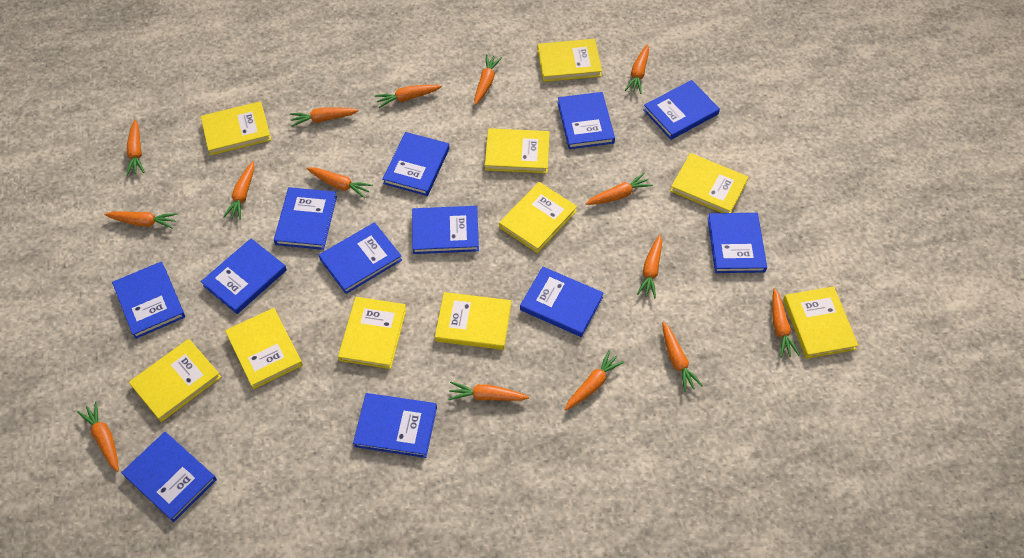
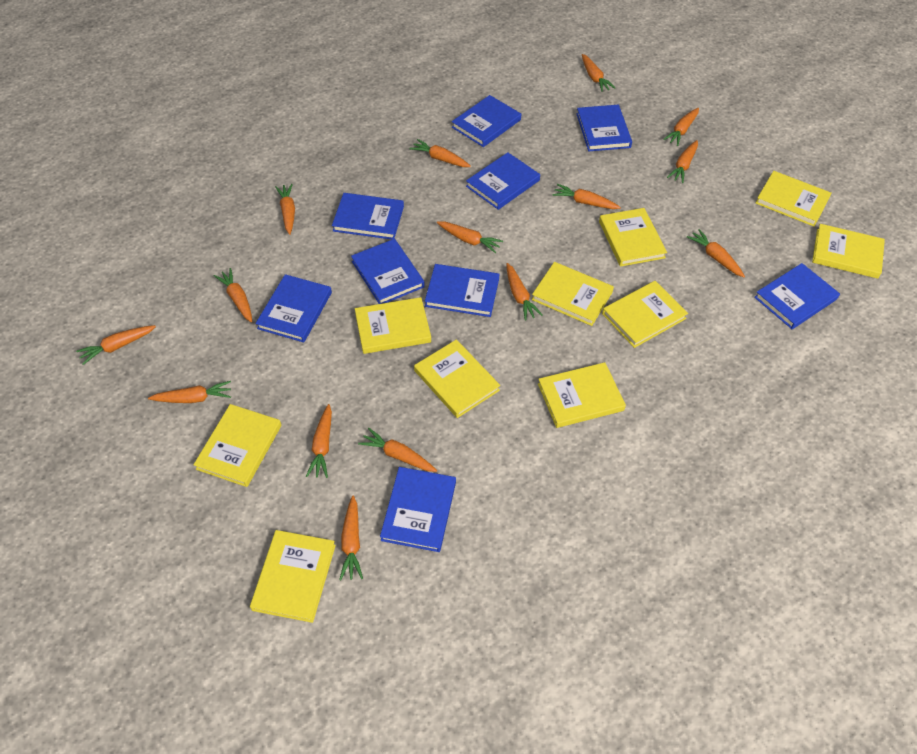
blue book: [112,262,185,339] [121,432,217,522] [201,238,287,314] [274,187,337,250] [319,222,402,294] [353,393,437,458] [383,132,449,196] [412,206,479,254] [520,267,603,337] [558,92,615,149] [643,80,720,140] [707,213,767,273] = 12 -> [256,274,332,342] [332,193,404,240] [351,239,425,304] [380,467,456,552] [425,264,499,317] [452,95,521,147] [466,152,540,210] [576,105,632,151] [754,263,840,329] = 9

